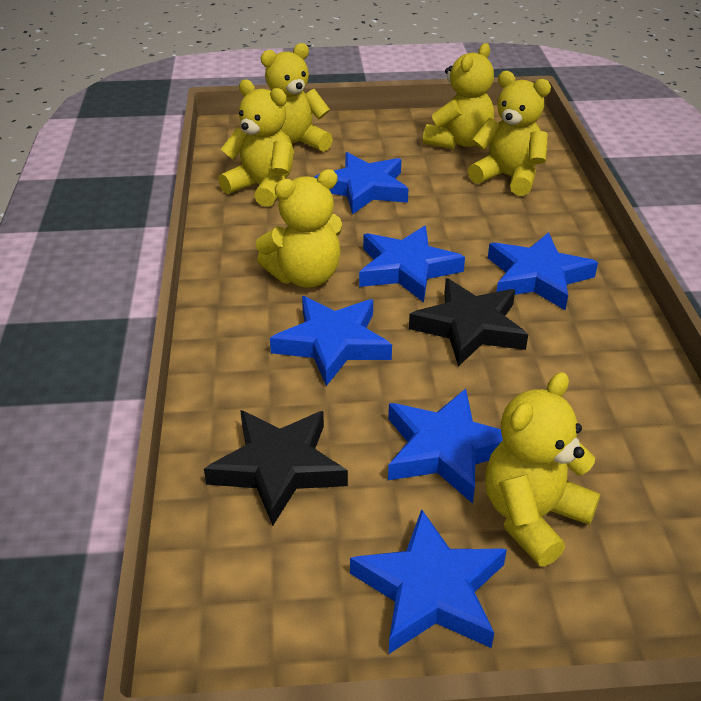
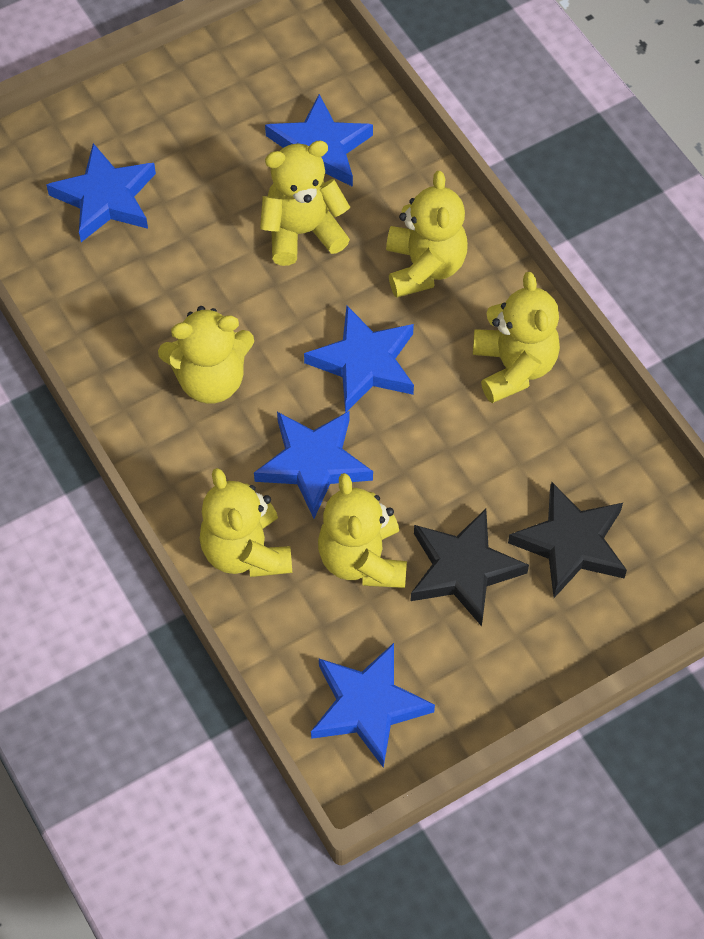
blue star: [270,296,392,386] [314,152,408,215] [350,509,507,654] [359,226,465,302] [388,389,503,504] [488,232,598,310] = 6 -> [47,143,156,242] [254,411,373,519] [265,94,373,187] [304,306,414,413] [311,643,435,768] = 5

